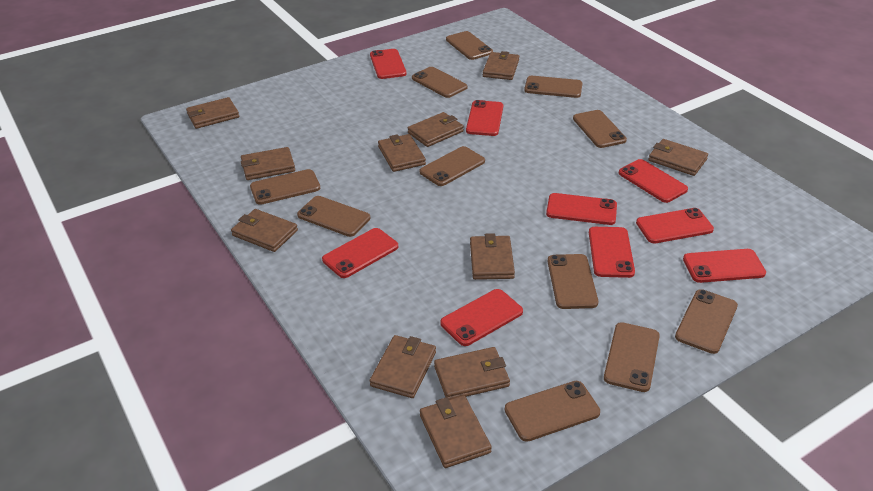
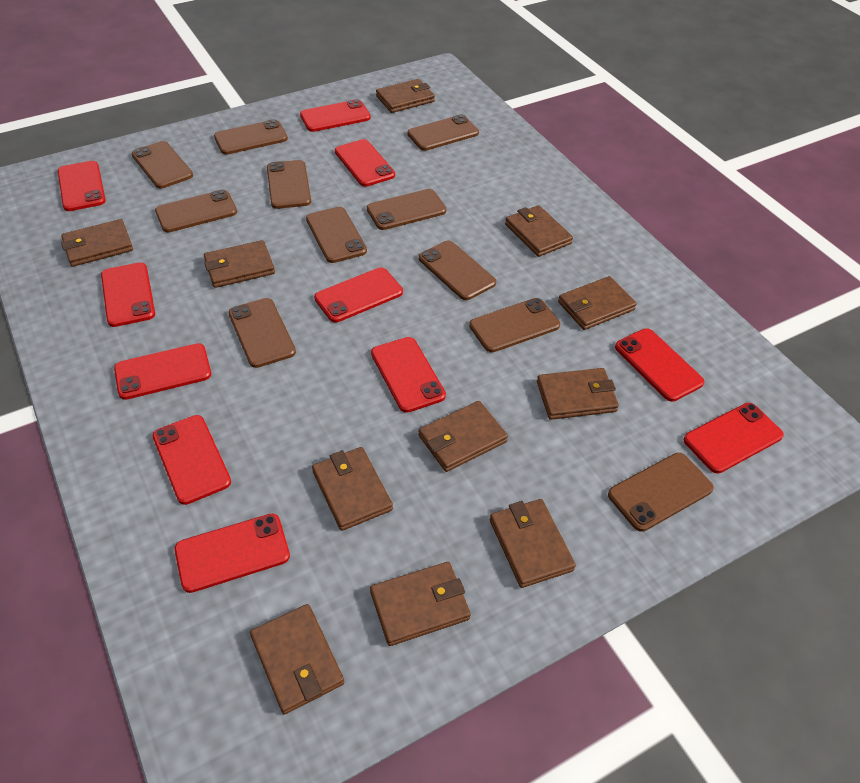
red phone: [322,228,398,278] [370,49,407,79] [440,289,523,346] [466,100,503,136] [546,193,617,225] [589,227,635,278] [619,159,688,203] [636,208,714,243] [683,249,766,283] = 9 -> [58,161,106,211] [101,262,155,327] [114,343,211,400] [152,415,231,505] [175,514,290,593] [300,99,371,132] [314,267,403,322] [335,139,395,187] [371,337,446,413] [615,328,705,402] [683,403,784,473] = 11

